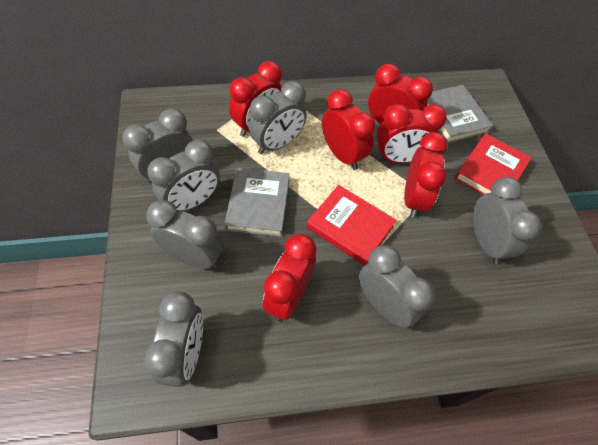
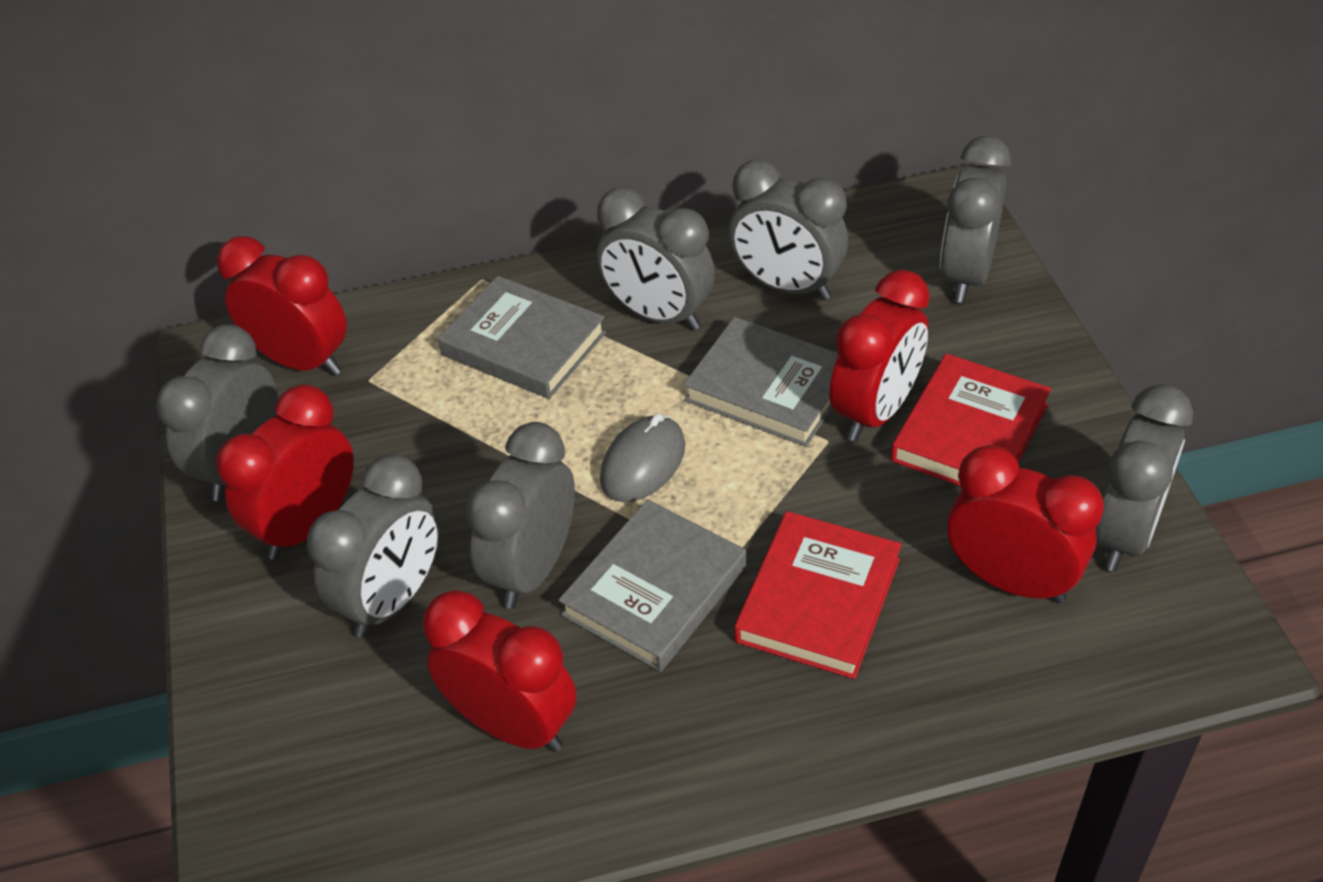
grey book: [224,168,290,237] [427,85,493,143] = 2 -> [438,276,606,399] [558,499,746,672] [683,317,838,447] = 3
grey mouse: none = 0 -> [600,414,685,502] = 1
red clock: [229,61,282,137] [263,234,316,321] [322,89,376,170] [368,64,433,124] [377,104,447,163] [404,132,448,218] = 6 -> [216,384,354,560] [217,236,347,376] [423,590,576,752] [829,270,930,441] [947,445,1104,603] = 5

